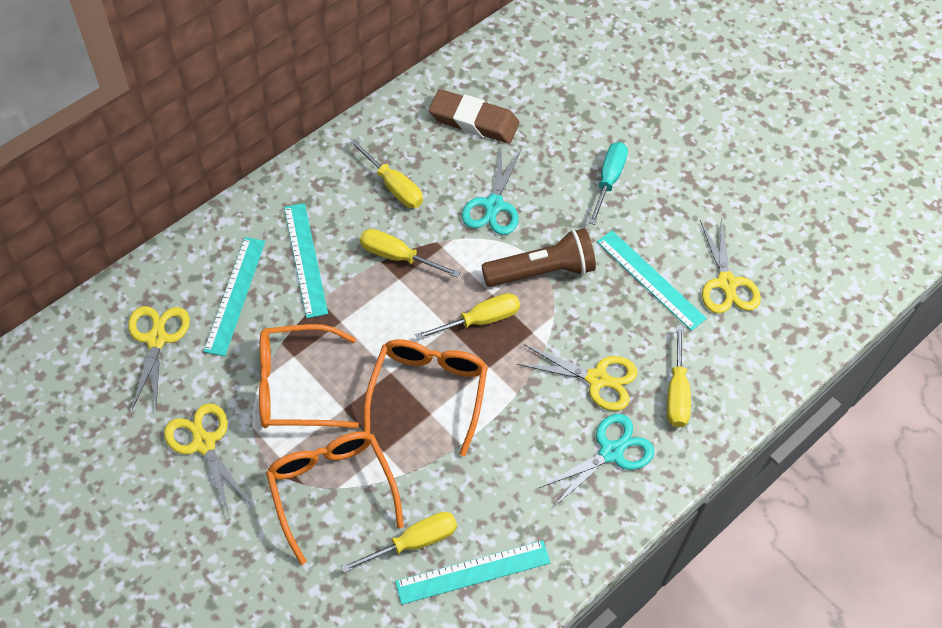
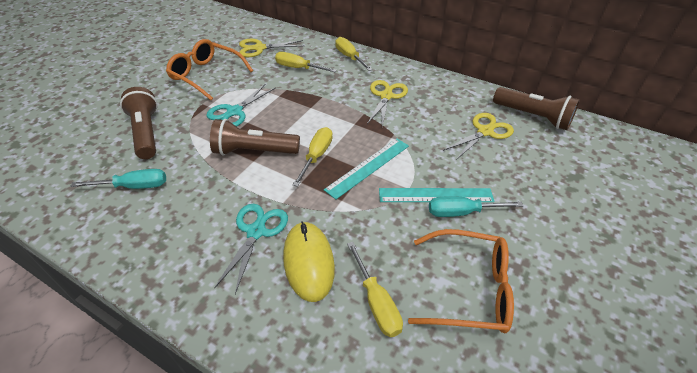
brown eraser: [429,89,519,144] = 1 -> none = 0
brown flashlight: [482,228,596,287] = 1 -> [120,87,158,159] [210,119,300,156] [493,87,580,130] = 3
orange glasses: [259,324,359,428] [266,431,404,565] [364,339,488,456] = 3 -> [166,39,253,100] [408,229,514,333] = 2
turquoise ruler: [203,237,265,356] [284,203,328,318] [395,540,551,605] [597,231,707,331] = 4 -> [324,138,409,200] [379,188,495,202] = 2
turquoise screwdriver: [589,142,628,225] = 1 -> [70,169,166,189] [429,196,523,217] = 2
yellow mouse: none = 0 -> [283,221,335,302] = 1
yellow scissors: [128,306,190,409] [164,403,252,515] [517,344,638,411] [700,218,761,313] = 4 -> [239,39,304,57] [367,80,408,127] [443,113,514,160] = 3
yellow screwdriver: [341,512,457,573] [350,139,423,208] [360,229,460,278] [415,293,520,340] [667,325,691,427] = 5 -> [275,52,337,72] [293,127,333,187] [335,37,373,71] [347,242,403,337] = 4

